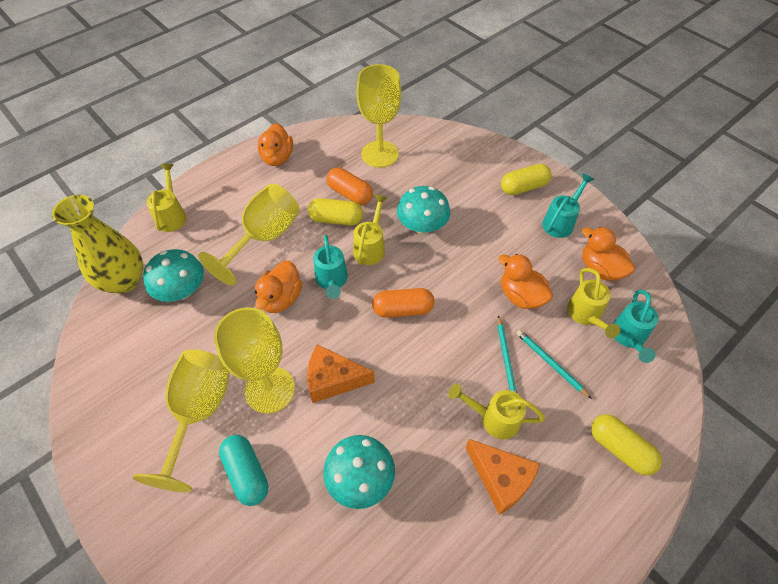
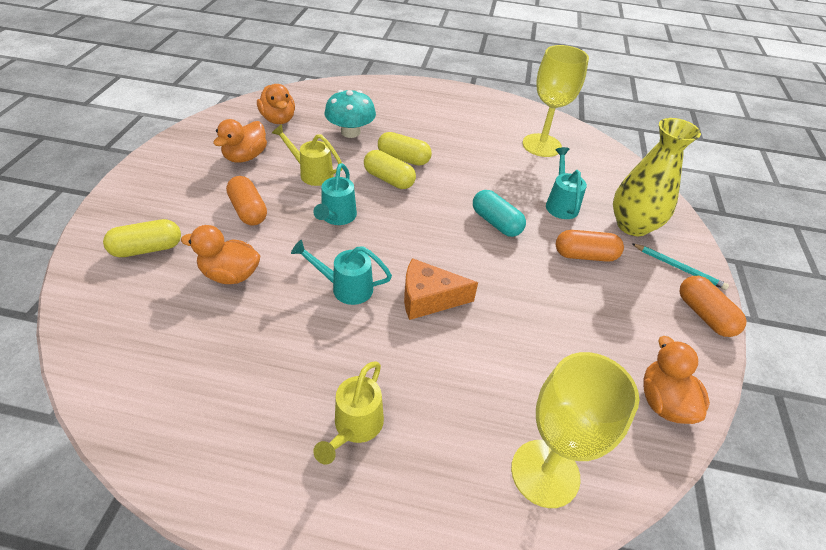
orange capsule: [326,167,373,205] [372,288,434,318] = 2 -> [226,176,267,226] [556,230,624,262] [680,276,747,337] = 3
orange cheese: [307,344,375,403] [466,439,540,515] = 2 -> [404,258,478,320] = 1
turquoise mushroom: [143,249,204,302] [323,435,395,509] [397,186,450,234] = 3 -> [325,90,376,138] = 1
turquoise pencil: [497,315,517,393] [516,330,592,399] = 2 -> [631,243,729,290] = 1
yellow goblet: [133,349,230,492] [198,184,300,286] [214,307,295,414] [357,64,402,168] = 4 -> [511,352,639,508] [522,45,589,157] = 2
yellow watering can: [147,164,187,232] [353,195,388,265] [449,384,545,439] [567,268,620,338] = 4 -> [272,124,342,186] [313,362,384,465] = 2

